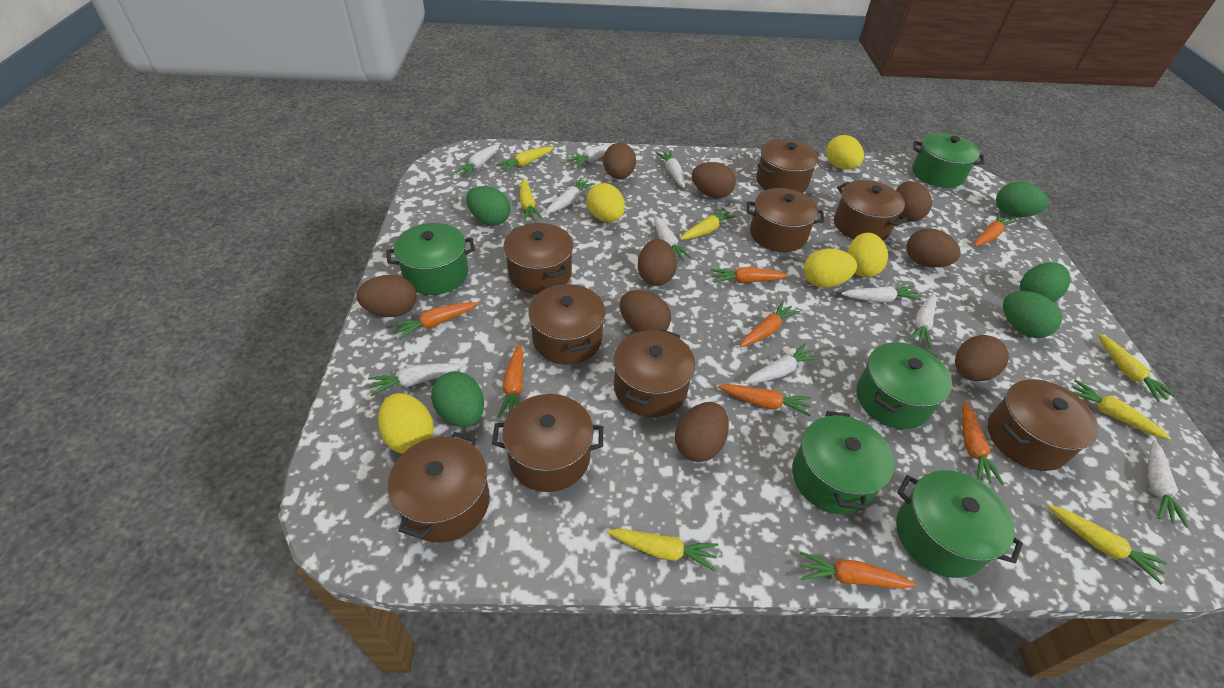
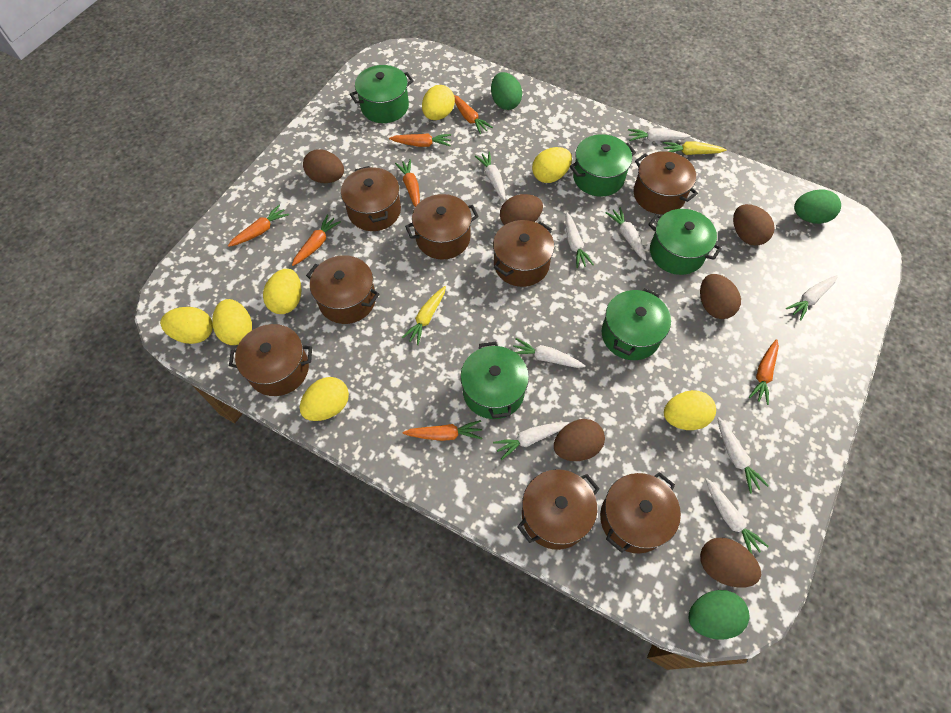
brown egg: [357,275,417,317] [603,143,636,179] [620,290,671,333] [638,239,677,286] [675,402,729,462] [692,162,736,198] [896,181,932,222] [907,228,961,267] [955,335,1009,381] = 9 -> [303,149,344,183] [500,194,543,225] [554,419,605,461] [700,274,741,319] [700,538,761,588] [733,204,775,246] = 6
brown pot: [388,432,490,543] [492,394,603,492] [504,223,573,294] [528,283,605,365] [613,329,695,417] [747,188,825,252] [756,139,819,193] [834,180,907,240] [988,379,1099,471] = 9 -> [229,324,312,396] [306,255,379,324] [341,166,401,231] [405,194,479,260] [493,220,554,287] [517,469,600,550] [600,472,681,553] [633,151,698,214] = 8
green egg: [431,371,484,427] [466,186,510,226] [996,182,1048,217] [1003,291,1062,338] [1020,262,1071,302] = 5 -> [491,72,522,110] [689,590,750,640] [794,189,841,224] = 3
orange carrot: [392,302,478,340] [497,344,523,418] [711,267,789,283] [718,384,811,416] [740,301,800,347] [800,551,917,589] [962,402,1004,485] [974,213,1015,246] = 8 -> [228,205,289,247] [292,215,341,266] [389,133,451,147] [395,159,420,207] [402,420,482,441] [454,95,493,134] [749,339,779,405] = 7
white carrot: [368,363,464,396] [454,144,500,178] [546,178,595,214] [567,143,615,168] [654,215,692,261] [656,150,685,188] [744,343,820,384] [841,286,922,302] [908,293,937,348] [1148,440,1189,528] = 10 -> [475,151,505,201] [493,422,569,460] [513,338,585,368] [565,212,594,268] [606,207,647,261] [628,128,691,142] [705,478,769,553] [717,417,769,493] [786,275,838,321] = 9
yellow carrot: [496,146,554,173] [520,179,543,221] [607,529,718,572] [680,208,737,240] [1048,505,1167,585] [1071,379,1171,440] [1099,334,1176,402] = 7 -> [402,286,446,345] [663,142,727,155] = 2
yellow egg: [378,393,434,454] [587,183,625,222] [804,249,857,288] [826,135,864,170] [848,233,888,277] = 5 -> [160,307,213,344] [212,299,252,345] [263,269,301,314] [300,377,349,421] [422,85,455,120] [532,147,572,183] [664,390,716,430] = 7

